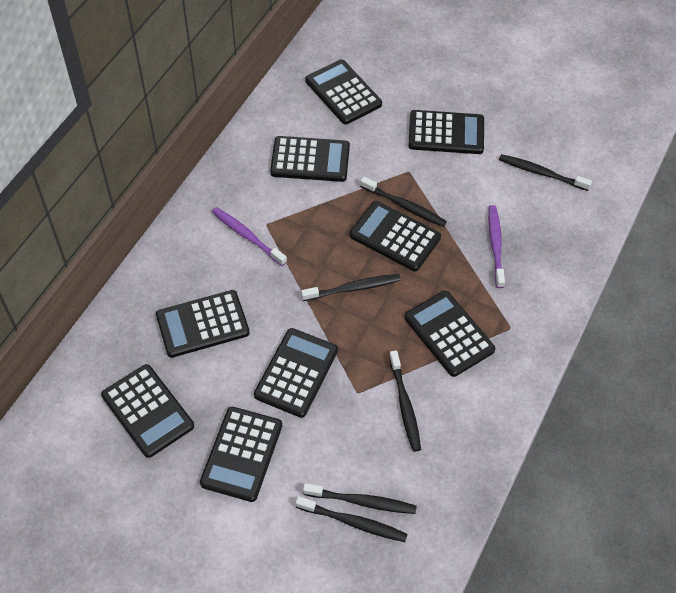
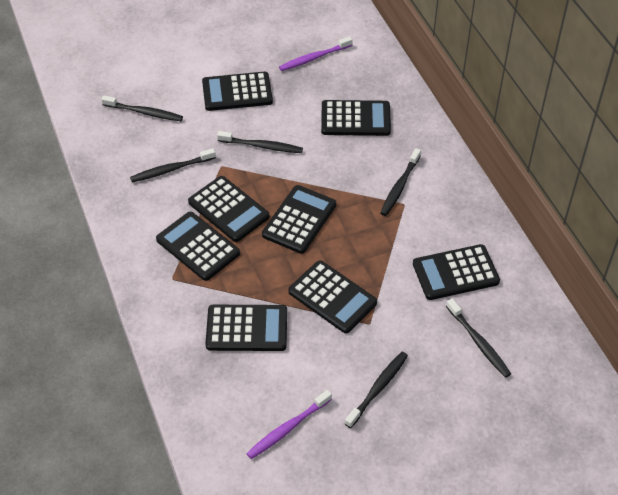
black calculator: [101,364,194,458] [156,290,250,358] [200,407,282,502] [254,328,338,418] [270,136,350,182] [306,59,382,124] [350,201,441,271] [405,291,495,377] [408,110,484,154] = 9 -> [156,212,240,281] [188,176,270,242] [202,72,273,111] [205,305,287,351] [262,185,336,254] [288,260,377,333] [321,100,391,136] [413,244,500,300] = 8

